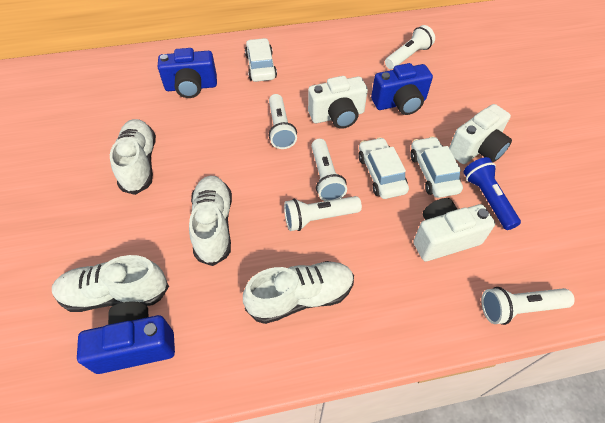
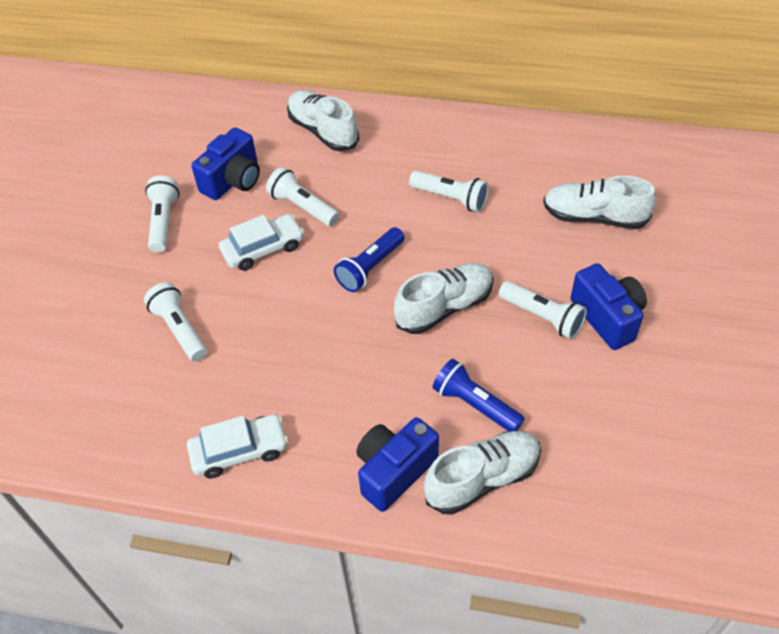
blue flashlight: [463,157,521,230] = 1 -> [334,227,404,292] [433,359,525,432] = 2
white camera: [308,76,368,129] [413,198,495,261] [449,104,512,164] = 3 -> none = 0
white car: [245,38,277,82] [358,137,409,199] [410,136,463,198] = 3 -> [187,414,288,478] [219,214,304,271] = 2

